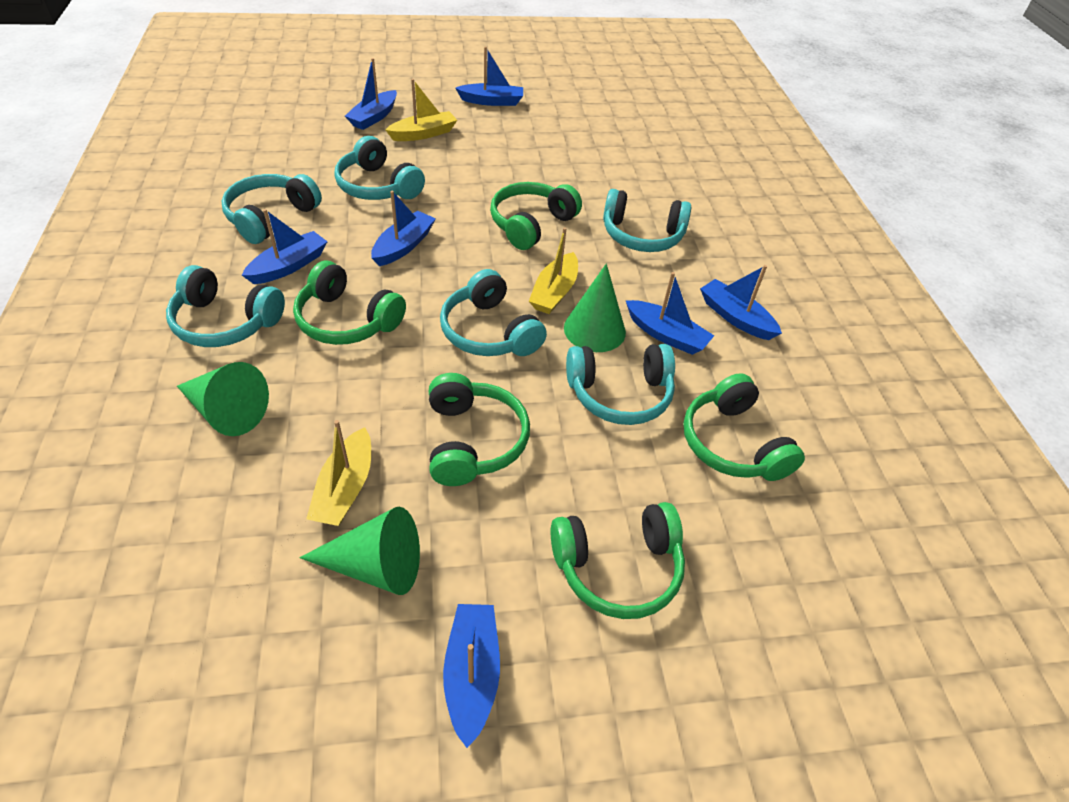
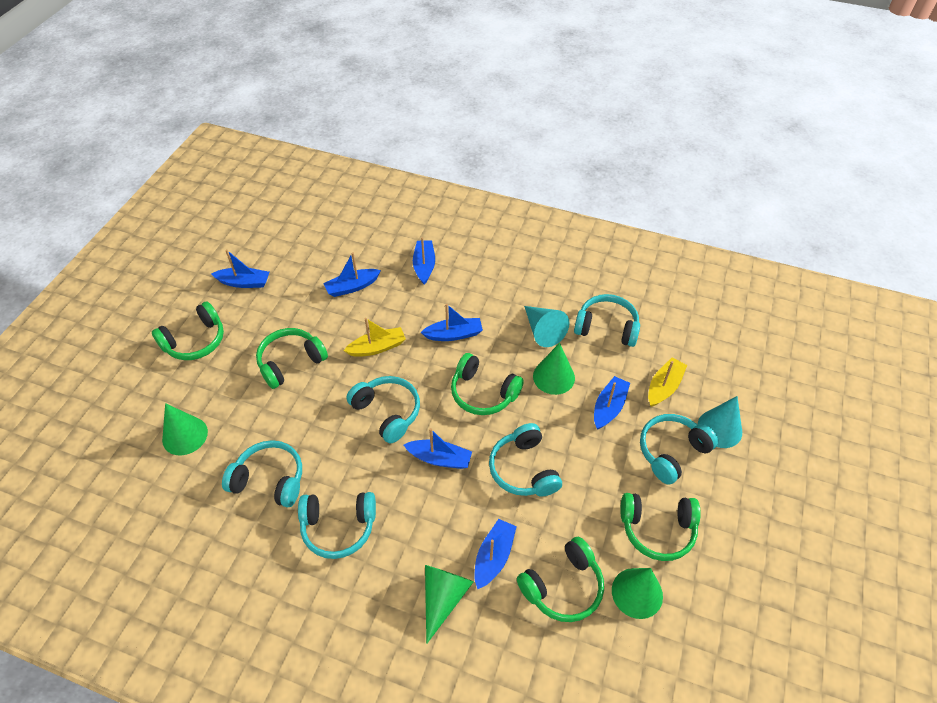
green cone: [177,362,269,436] [300,507,420,595] [564,264,626,352] = 3 -> [162,403,208,455] [425,565,474,644] [533,343,575,395] [612,568,663,619] = 4
turquoise cone: none = 0 -> [524,306,570,347] [698,396,742,448] = 2
yellow boat: [306,420,371,526] [385,79,457,141] [529,227,578,314] = 3 -> [343,318,406,357] [648,358,687,407] = 2

